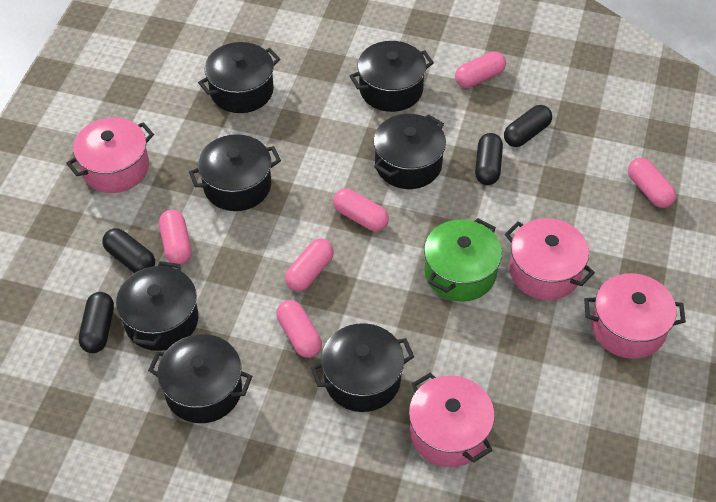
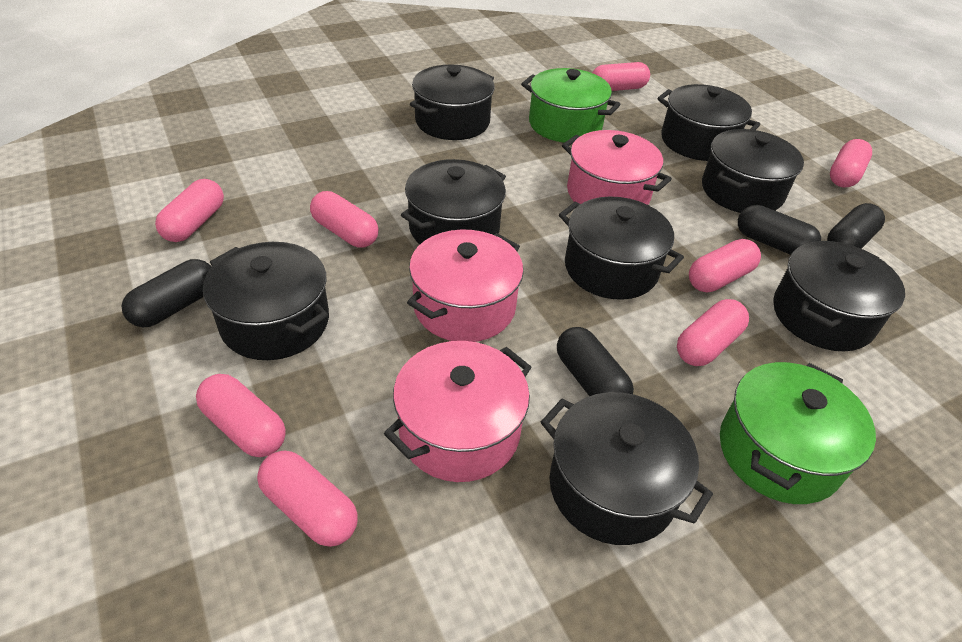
black pot: [116,261,198,351] [148,334,252,423] [189,134,281,211] [198,42,280,113] [311,323,414,412] [350,41,434,112] [373,114,446,189] = 7 -> [203,242,329,360] [401,159,506,244] [410,64,495,140] [541,392,713,545] [559,197,684,300] [657,84,760,161] [702,129,804,213] [773,241,905,351] = 8
green pot: [424,218,502,302] = 1 -> [521,68,620,143] [720,362,876,504] = 2
pink capsule: [159,210,192,265] [276,300,322,358] [285,238,334,291] [333,189,389,231] [455,51,506,88] [628,158,676,208] = 6 -> [155,179,224,242] [196,374,286,457] [257,451,358,547] [310,191,378,248] [592,62,650,91] [677,299,749,366] [689,239,761,292] [830,139,872,187] = 8
pink pot: [66,117,154,193] [409,373,495,467] [505,218,595,300] [584,273,686,359] = 4 -> [384,341,532,482] [407,229,524,342] [562,130,672,205] = 3

